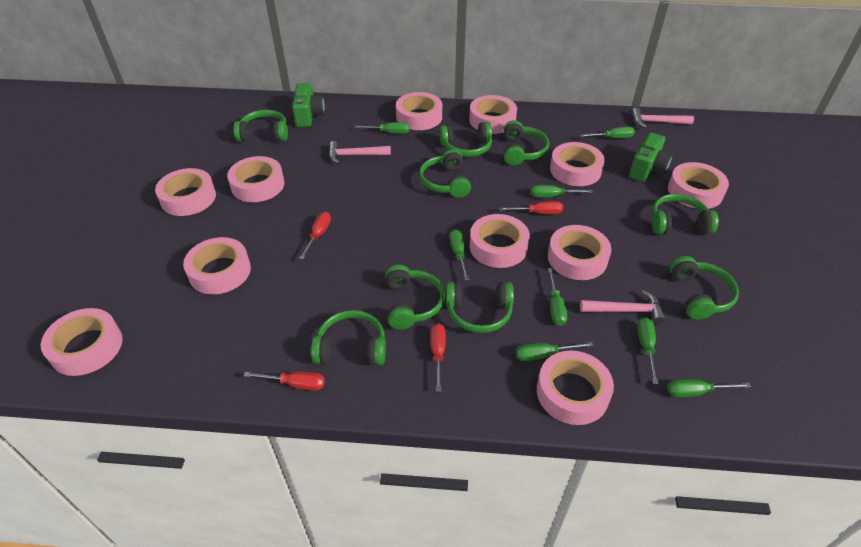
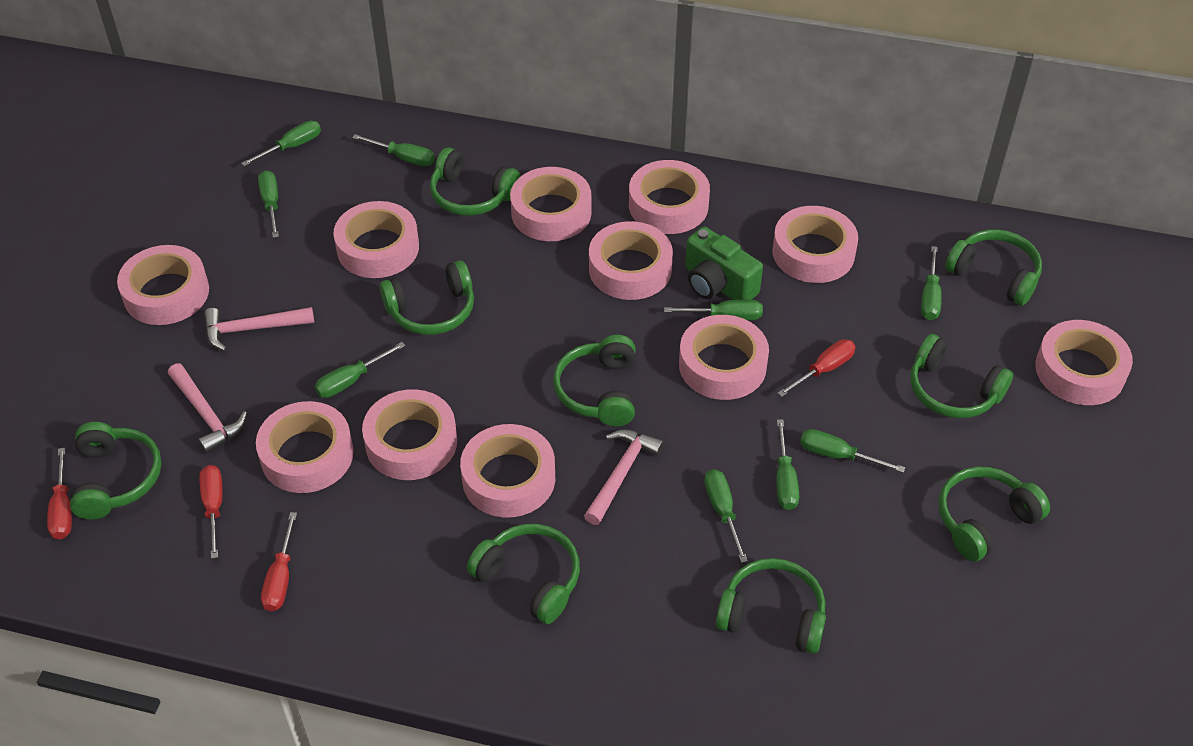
green camera: [292,83,325,127] [629,133,672,182] = 2 -> [685,227,763,300] = 1
green screwdriver: [355,122,410,134] [449,229,469,281] [516,342,593,361] [531,185,593,197] [548,268,567,326] [580,127,635,138] [637,317,659,384] [667,379,751,397] = 8 -> [241,121,321,166] [258,170,279,238] [315,342,406,398] [352,134,435,166] [664,300,763,320] [704,469,748,563] [776,420,799,510] [800,429,905,473] [921,246,942,320] = 9

